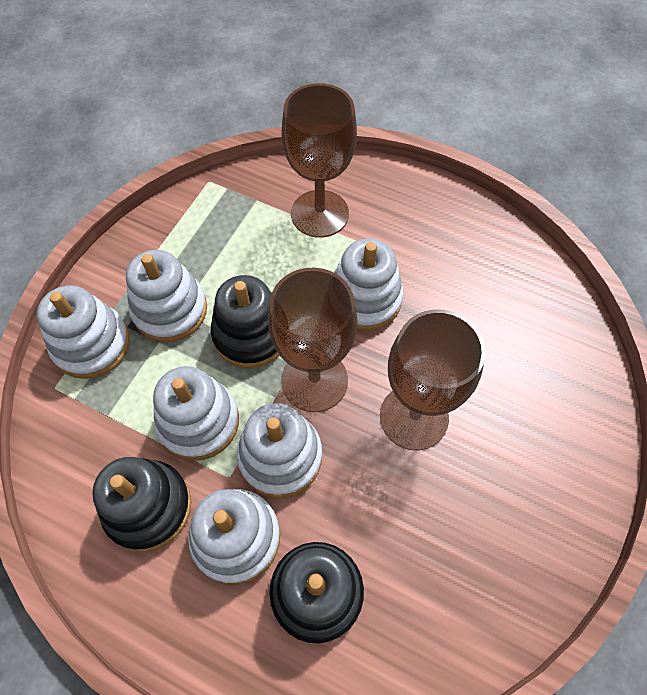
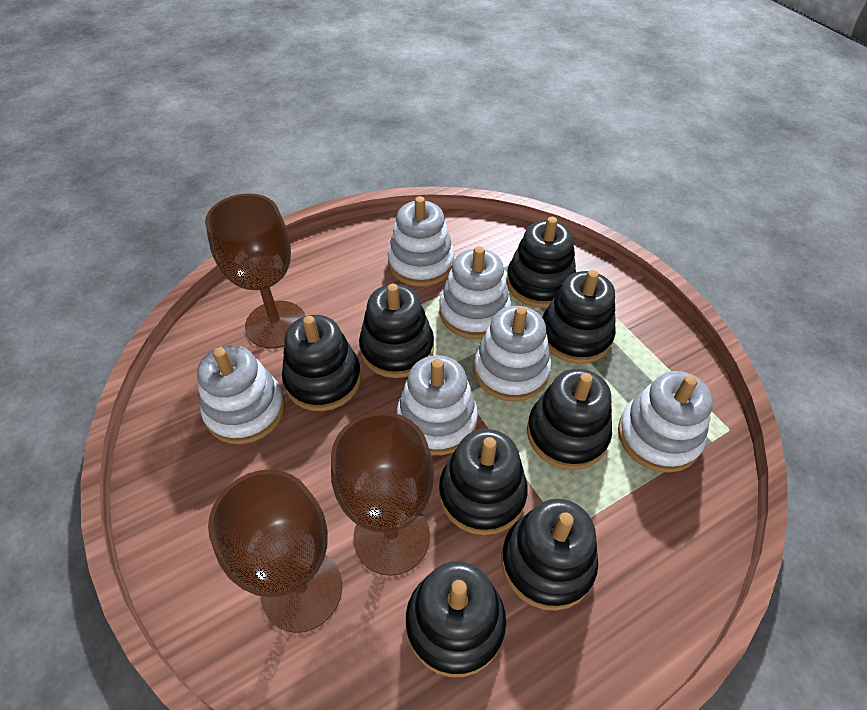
black stacking toy: [92,457,191,552] [211,275,279,368] [269,542,364,644] = 3 -> [282,315,361,411] [359,284,434,378] [406,561,506,677] [439,429,528,535] [501,499,598,611] [506,217,576,308] [527,369,612,470] [542,270,616,364] = 8

